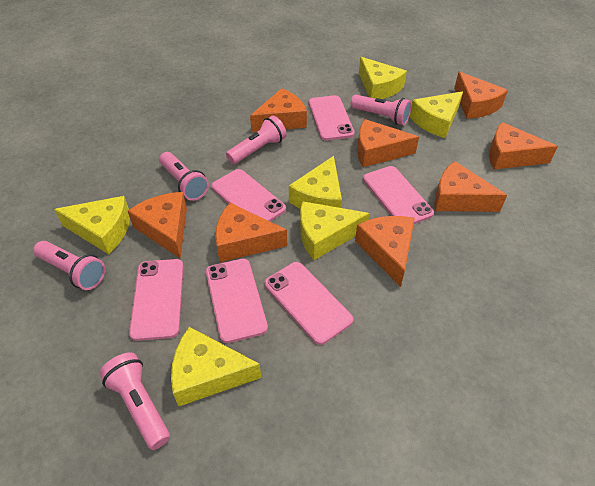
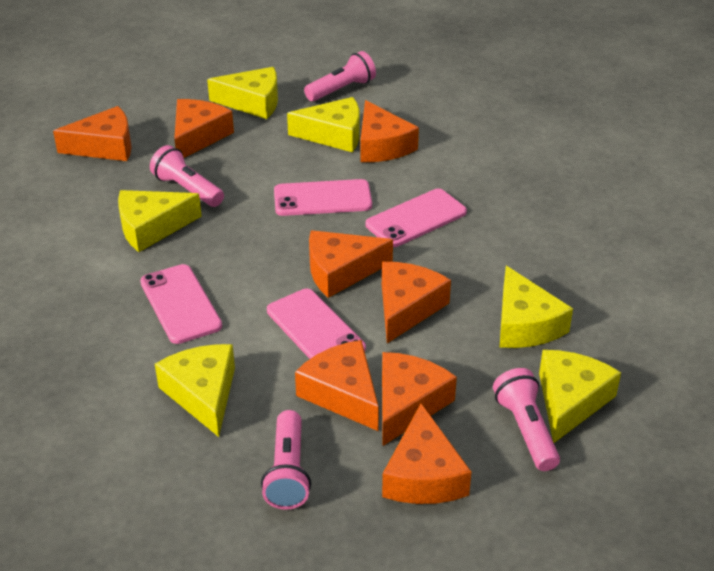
pink flashlight: [33,241,105,290] [100,352,170,450] [159,152,209,201] [226,115,287,164] [351,95,412,125] = 5 -> [150,145,224,207] [261,410,311,510] [304,51,376,101] [493,368,560,471] = 4
pink phone: [129,259,183,341] [206,259,268,343] [211,169,286,221] [265,262,353,345] [309,95,355,141] [363,166,434,224] = 6 -> [140,264,222,344] [267,289,366,359] [274,179,372,216] [365,189,467,247] = 4

